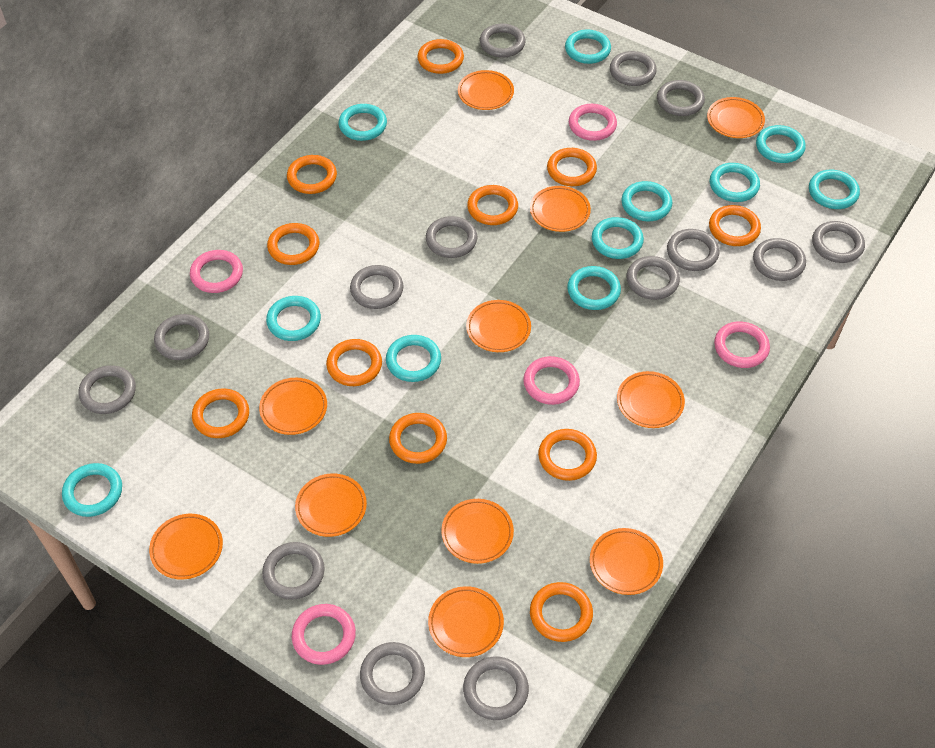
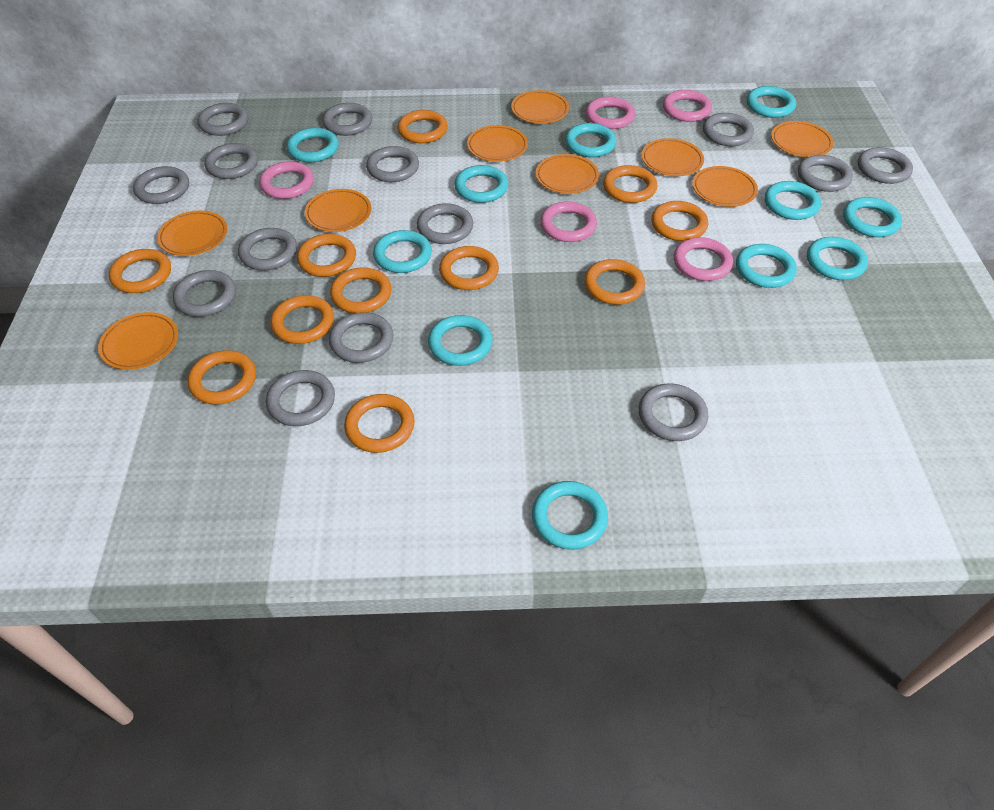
orange plate: [149,514,223,580] [259,378,327,435] [295,473,367,537] [428,586,504,657] [441,499,514,564] [458,70,514,110] [466,300,531,352] [530,186,591,232] [590,528,663,595] [617,371,685,428] [707,97,765,138] = 11 -> [98,312,178,370] [157,211,227,256] [305,189,371,232] [467,125,528,162] [511,90,569,124] [536,154,599,194] [642,138,704,176] [692,166,758,207] [771,121,834,157] = 9

